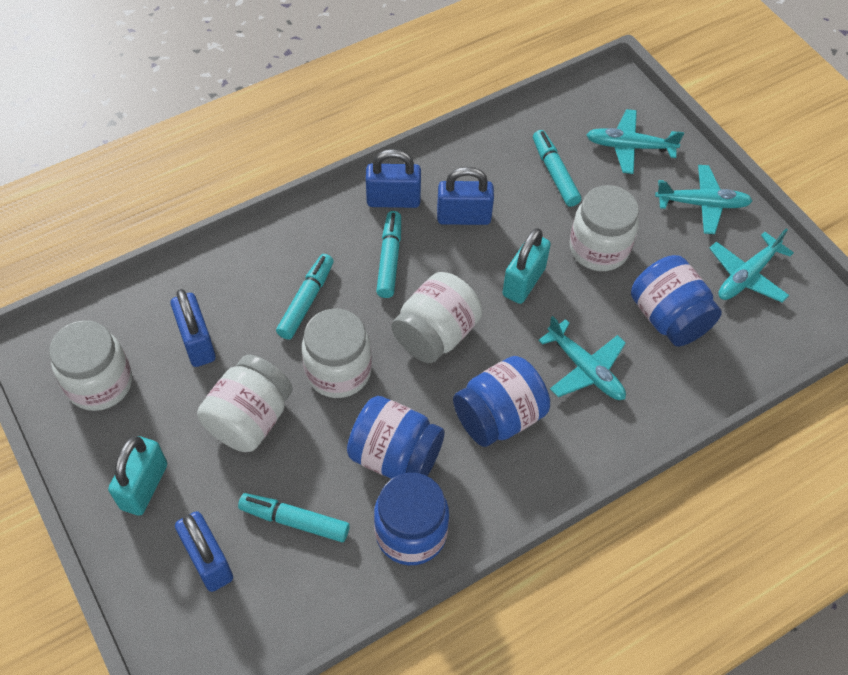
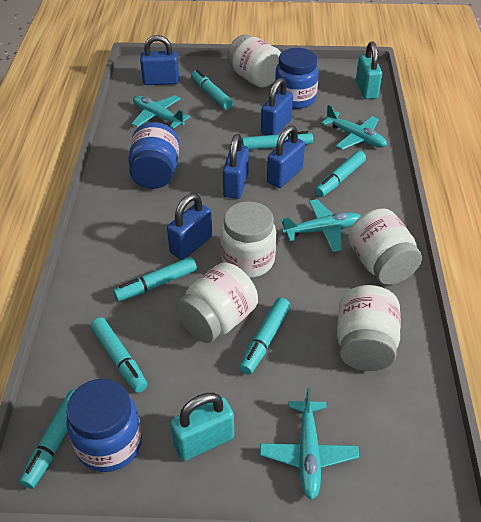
blue jar: [347,396,445,479] [374,473,449,565] [453,356,550,447] [631,255,722,347] = 4 -> [66,379,142,472] [128,122,179,189] [275,48,319,109] = 3
blue padlock: [171,289,216,367] [175,511,233,592] [366,149,421,208] [437,167,494,225] = 4 -> [140,35,179,85] [167,193,212,260] [223,134,249,199] [261,78,293,135] [267,125,305,188] = 5
turquoise marker: [238,493,350,542] [276,254,334,340] [376,211,401,298] [533,130,581,207] = 4 -> [19,390,75,489] [91,317,148,393] [113,257,197,301] [191,70,233,110] [239,298,290,375] [242,131,313,150] [315,151,366,197] = 7

